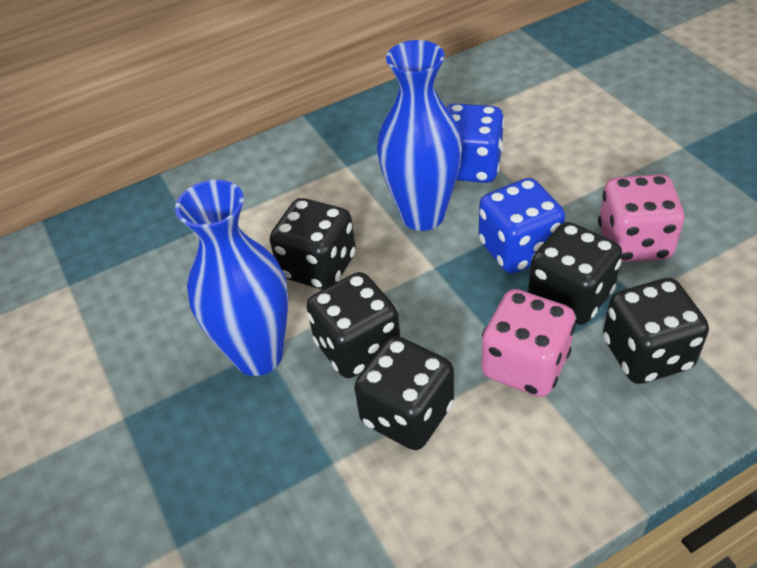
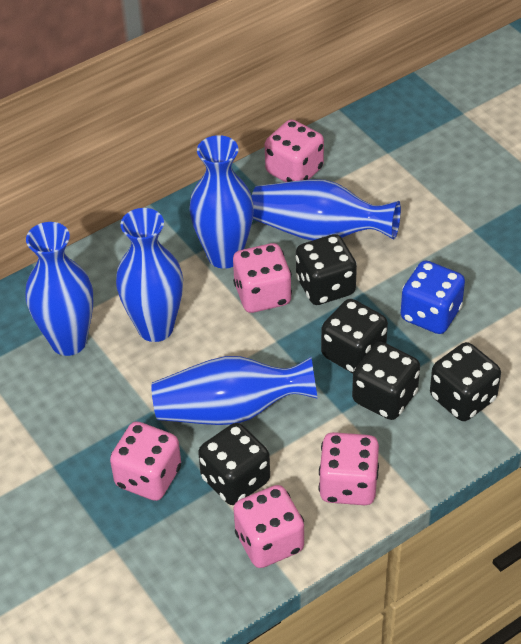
blue dice: [446,103,504,183] [479,178,565,274] = 2 -> [401,260,465,334] = 1
blue vase: [175,180,288,376] [377,40,462,231] = 2 -> [25,222,93,356] [116,208,183,342] [151,356,318,425] [189,135,254,269] [251,179,401,241] = 5
pink dice: [481,289,576,397] [598,174,684,262] = 2 -> [110,422,181,501] [233,243,292,313] [233,485,304,568] [265,120,324,182] [319,432,379,505] = 5

